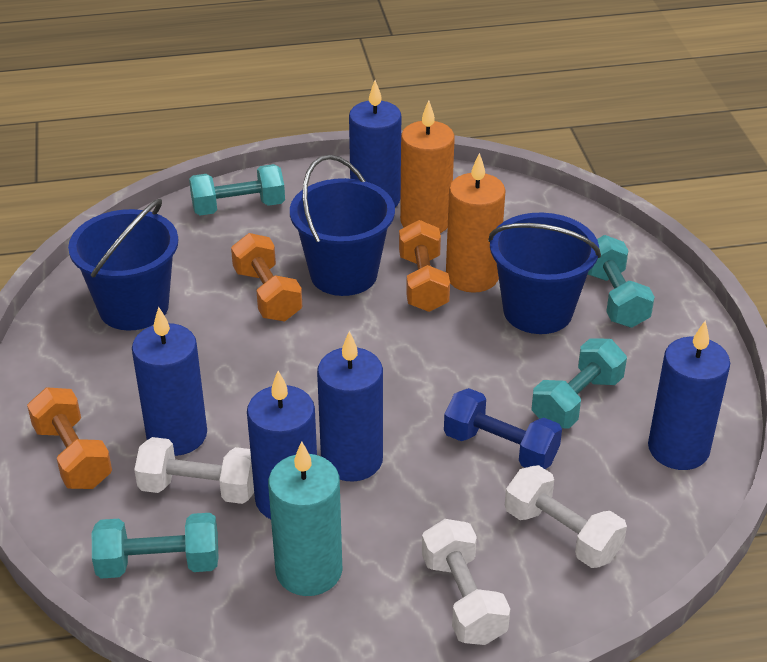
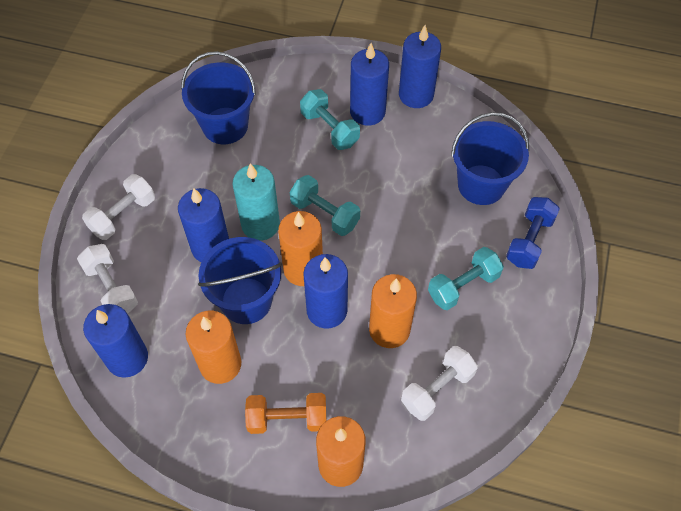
orange candle: [400,100,455,233] [446,153,506,293] = 2 -> [186,311,241,384] [278,211,323,286] [316,416,365,487] [369,274,417,348] = 4
orange dumbbell: [27,387,112,489] [231,233,302,321] [399,220,450,312] = 3 -> [245,393,326,434] = 1
turquoise dumbbell: [92,513,218,579] [189,164,285,216] [532,339,627,429] [588,235,655,328] = 4 -> [290,175,360,236] [300,89,360,150] [428,247,504,310] = 3

